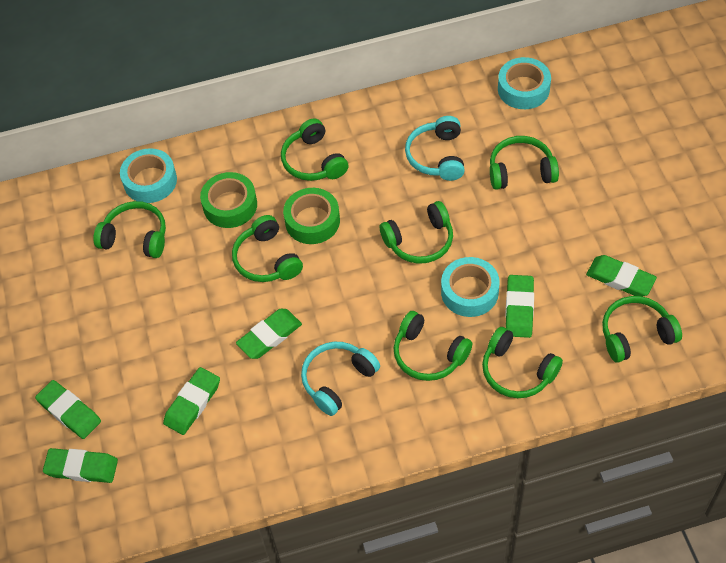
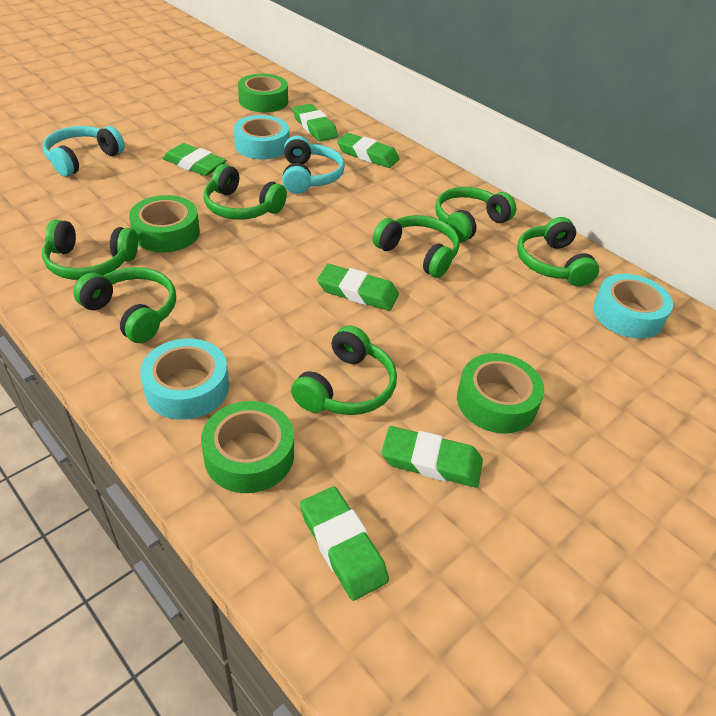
green headphones: [93,201,166,258] [232,215,303,282] [281,118,349,181] [380,201,453,264] [393,311,472,381] [482,327,563,398] [490,136,559,190] [602,296,682,363] = 8 -> [42,220,138,280] [73,267,176,343] [204,164,287,220] [291,325,397,415] [373,215,460,278] [435,187,516,242] [517,217,599,287] = 7
green tape: [200,172,257,228] [283,188,340,244] = 2 -> [129,195,200,252] [201,401,294,493] [238,74,288,112] [457,353,544,433] = 4

